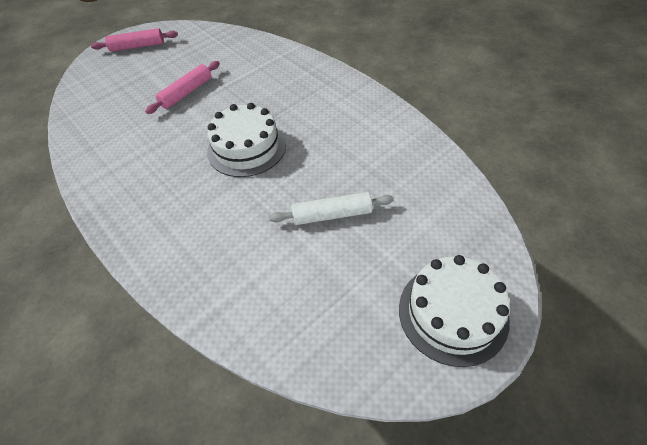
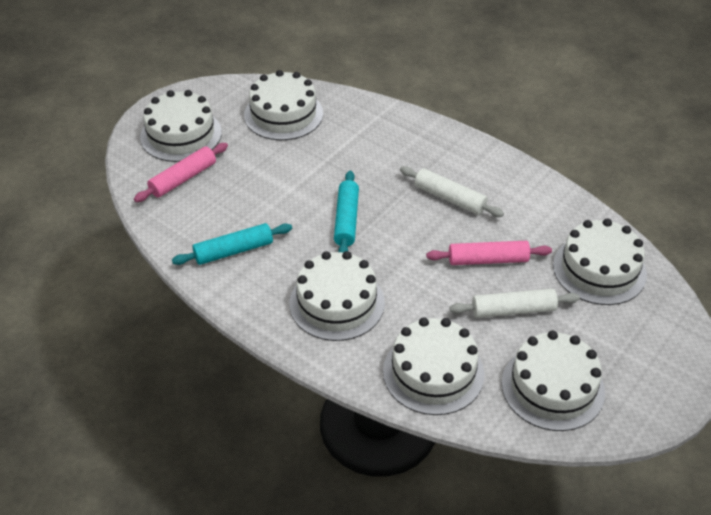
turquoise rolling pin: none = 0 -> [172,223,292,265] [334,171,359,253] = 2
white cake: [207,103,286,177] [399,255,510,367] = 2 -> [140,90,222,162] [244,70,323,140] [289,251,385,341] [383,317,484,415] [502,331,605,431] [553,219,647,305] = 6
white rolling pin: [269,192,394,225] = 1 -> [400,166,504,217] [449,289,580,318] = 2

